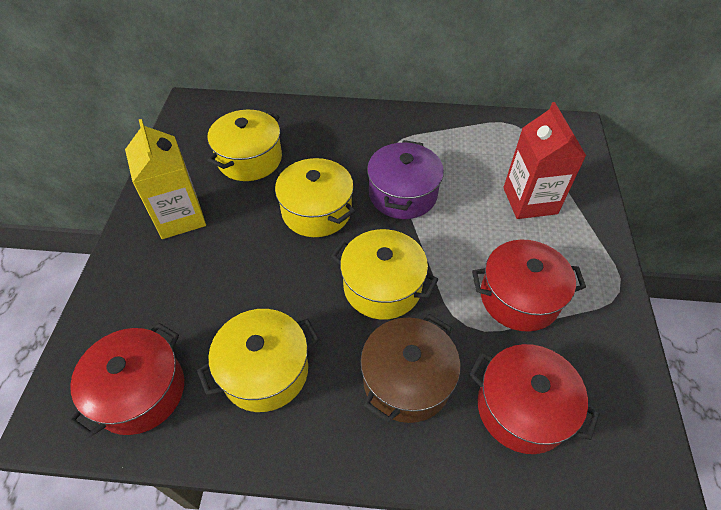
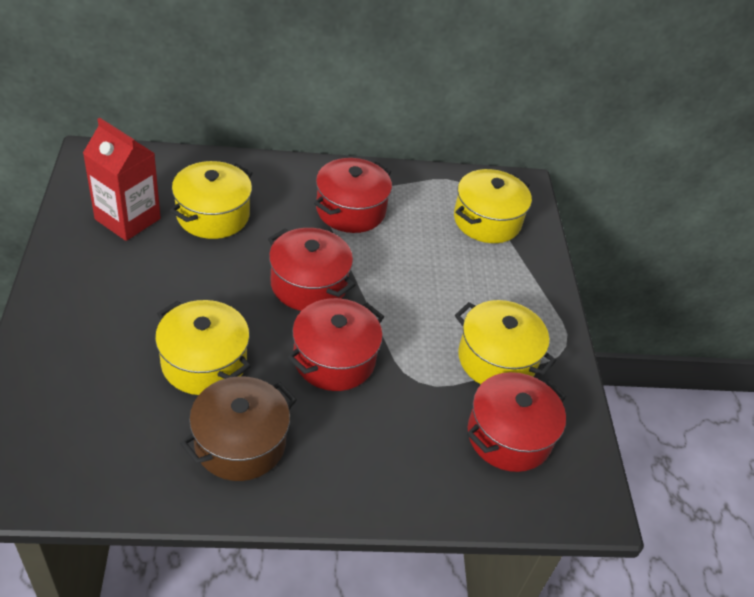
purple pot: [367,140,444,219] = 1 -> none = 0
red pot: [68,323,184,438] [469,344,600,454] [472,240,586,332] = 3 -> [268,228,355,311] [287,298,384,391] [314,158,392,233] [467,372,566,472] = 4
yellow carton: [125,119,206,239] = 1 -> none = 0

